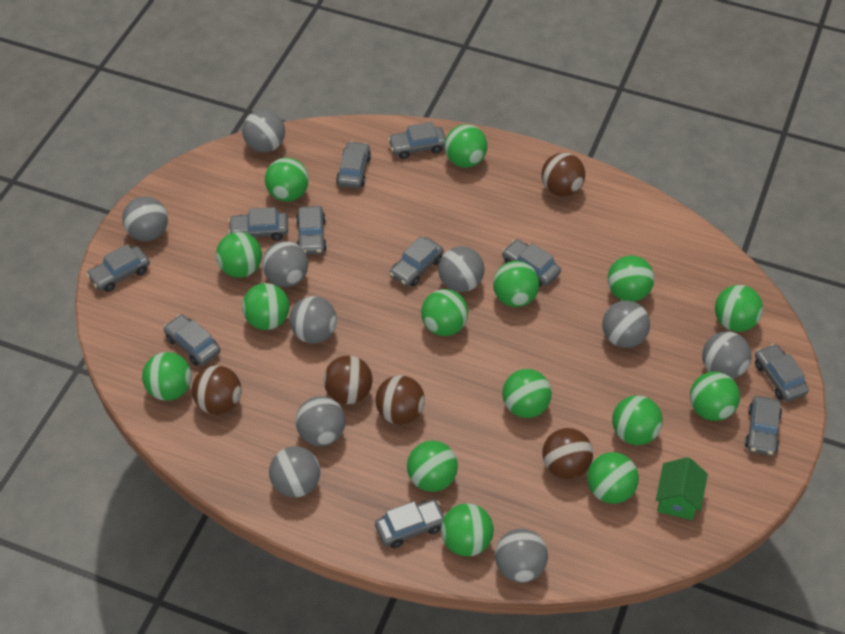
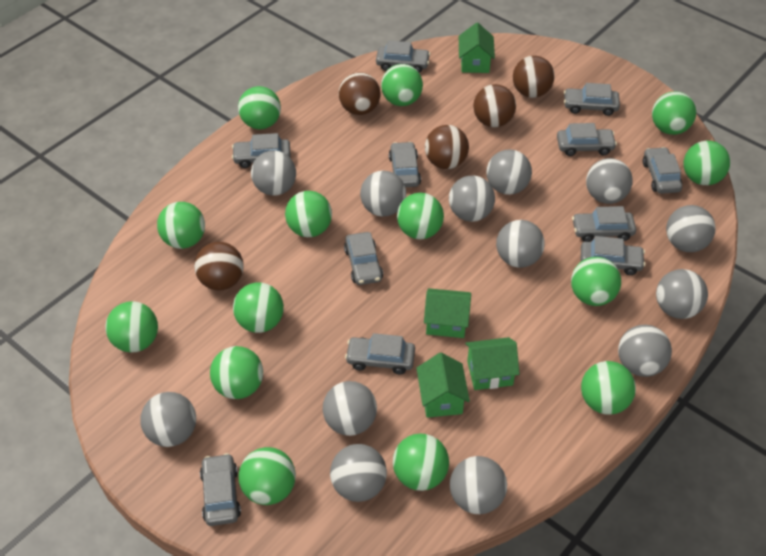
green ball: [142,352,192,401] [216,232,262,278] [242,283,289,330] [265,158,309,202] [407,441,458,492] [421,289,468,336] [441,503,494,556] [444,124,487,168] [493,261,540,307] [502,369,552,418] [587,452,639,504] [608,256,654,302] [612,395,663,445] [690,372,740,421] [715,285,763,332] = 15 -> [106,301,158,353] [157,202,205,249] [210,346,263,399] [233,282,284,333] [238,86,281,129] [238,447,296,505] [285,191,332,237] [381,64,423,106] [393,433,449,491] [397,193,444,239] [571,257,621,306] [581,361,636,415] [652,91,696,135] [683,141,730,185] = 14
green house: [656,457,708,520] = 1 -> [417,353,470,418] [424,288,471,338] [459,23,495,73] [465,337,519,390] = 4
grey ball: [122,196,168,241] [242,109,285,153] [262,241,308,287] [269,446,320,498] [289,296,337,344] [296,396,345,446] [438,246,484,292] [495,529,548,583] [602,301,650,348] [702,331,752,379] = 10 -> [140,392,196,447] [251,150,296,196] [323,381,377,436] [330,444,387,502] [360,171,406,217] [449,176,495,222] [450,456,507,514] [486,149,532,195] [496,220,545,268] [586,158,633,204] [618,325,672,377] [656,269,708,319] [666,205,716,252] = 13

